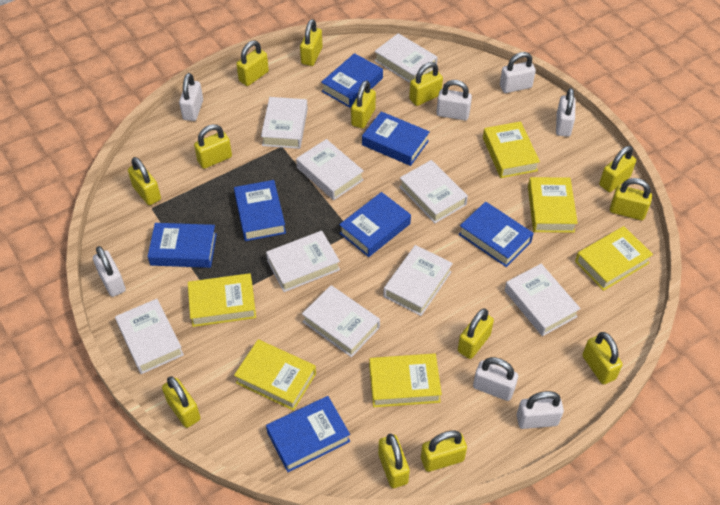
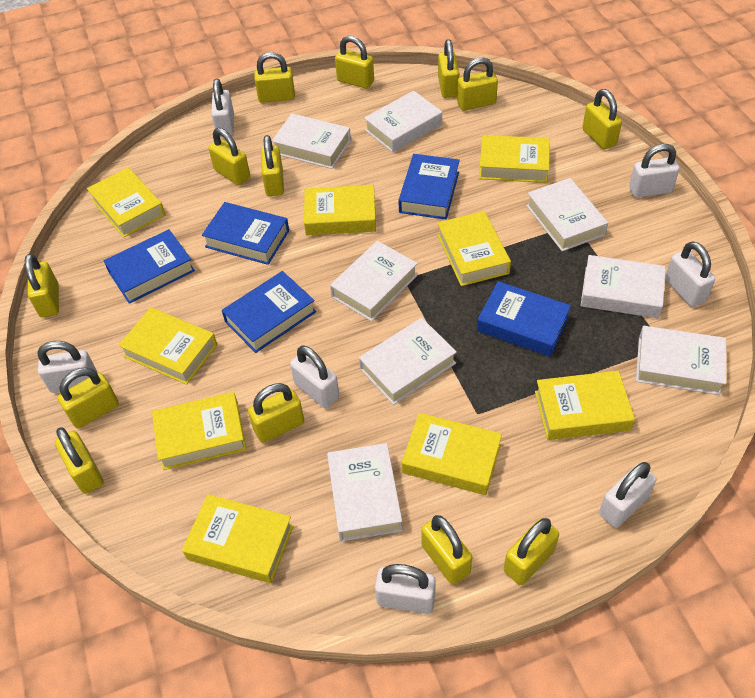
blue book: [148,223,217,268] [234,180,286,241] [266,396,350,472] [321,53,383,108] [339,192,411,257] [362,111,430,166] [459,202,534,267] = 7 -> [104,229,195,304] [202,202,289,265] [222,271,316,353] [398,154,460,219] [477,281,571,357] = 5
white book: [115,299,184,374] [261,97,308,149] [266,231,340,292] [296,139,364,200] [302,285,380,357] [374,33,438,83] [383,245,453,316] [399,160,468,223] [505,264,581,336] = 9 -> [272,113,351,169] [327,443,403,541] [330,241,418,321] [359,318,457,405] [364,91,442,153] [526,178,608,251] [581,255,666,318] [636,326,726,395] = 8
yellow book: [188,273,256,327] [234,339,316,411] [369,353,442,407] [483,121,540,178] [528,177,578,233] [575,226,653,291] = 6 -> [87,167,165,238] [118,307,217,385] [152,392,247,470] [182,494,294,583] [304,185,376,235] [402,413,502,495] [437,211,511,286] [479,135,550,183] [535,371,635,440] = 9

